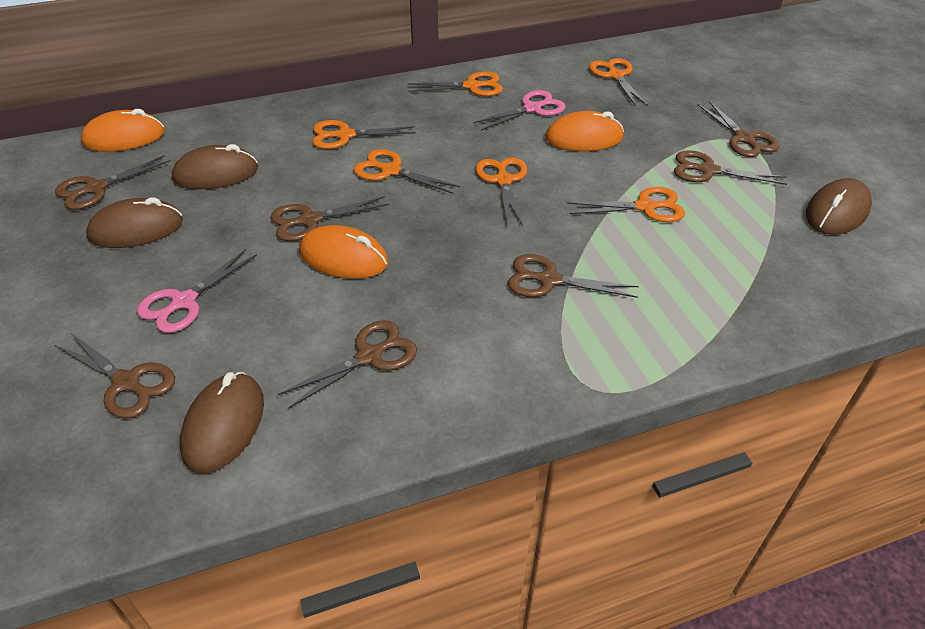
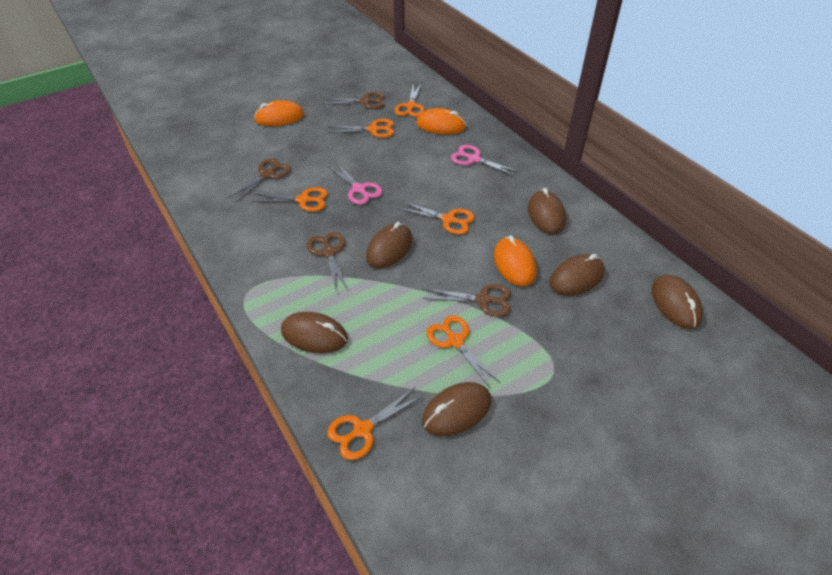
brown mouse: [86,197,183,248] [172,144,258,189] [180,372,264,473] [806,178,872,235] = 4 -> [281,312,348,354] [366,222,412,268] [422,382,491,436] [528,188,566,234] [549,254,605,296] [652,275,703,329] = 6
brown scissors: [55,155,171,210] [55,333,175,419] [270,196,389,241] [278,320,417,409] [508,254,639,298] [674,150,787,185] [698,101,779,157] = 7 -> [228,158,291,203] [307,232,348,292] [322,92,385,109] [423,284,511,317] = 4

